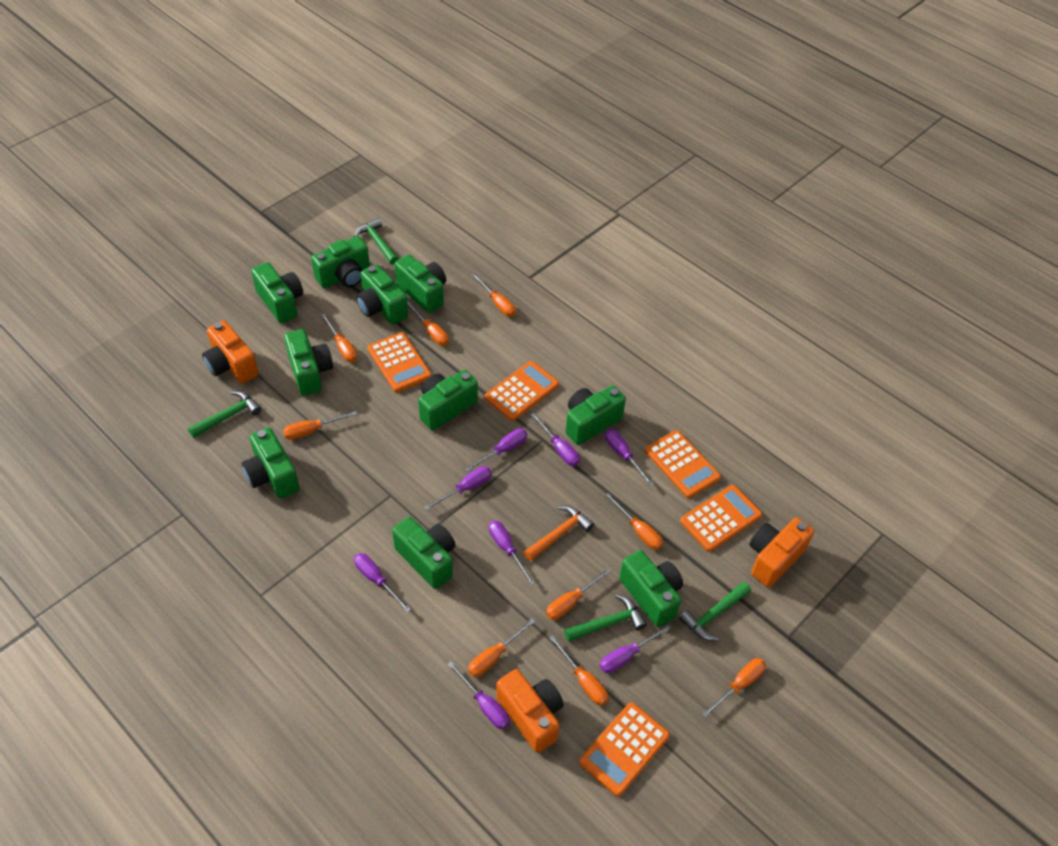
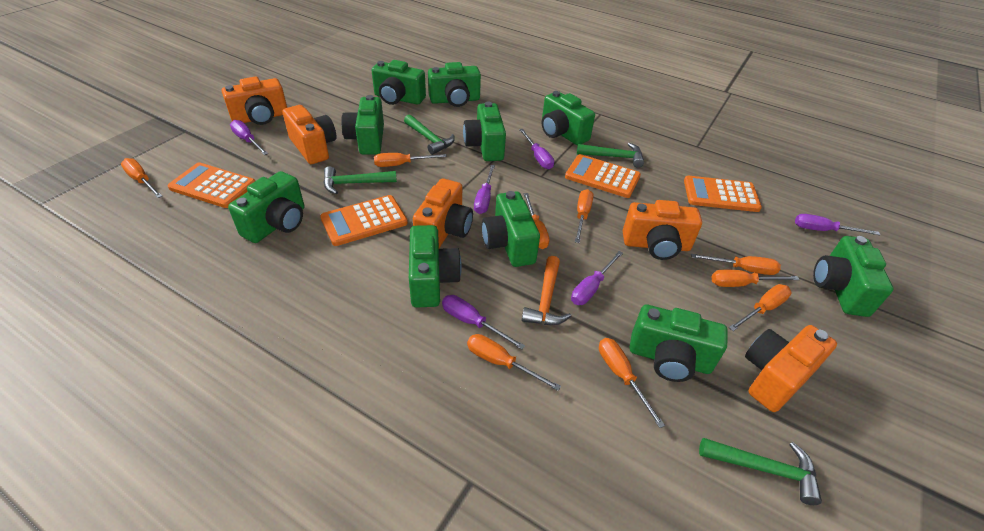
orange calculator: [367,332,432,393] [485,361,559,421] [579,702,670,797] [645,430,721,498] [680,485,762,552] = 5 -> [168,162,255,208] [320,195,408,246] [565,154,641,198] [684,176,762,212] = 4
orange camera: [202,320,259,384] [496,669,563,753] [749,518,814,587] = 3 -> [222,77,287,125] [283,105,336,164] [413,178,473,248] [623,200,702,260] [745,325,837,412] = 5
purple screwdriver: [354,553,411,613] [425,466,492,510] [447,661,510,729] [465,428,527,472] [489,520,535,585] [531,413,580,466] [599,624,672,673] [605,429,654,486] = 8 -> [230,120,268,155] [442,295,525,350] [474,165,495,214] [519,129,554,169] [571,251,623,305] [795,214,880,235] = 6

